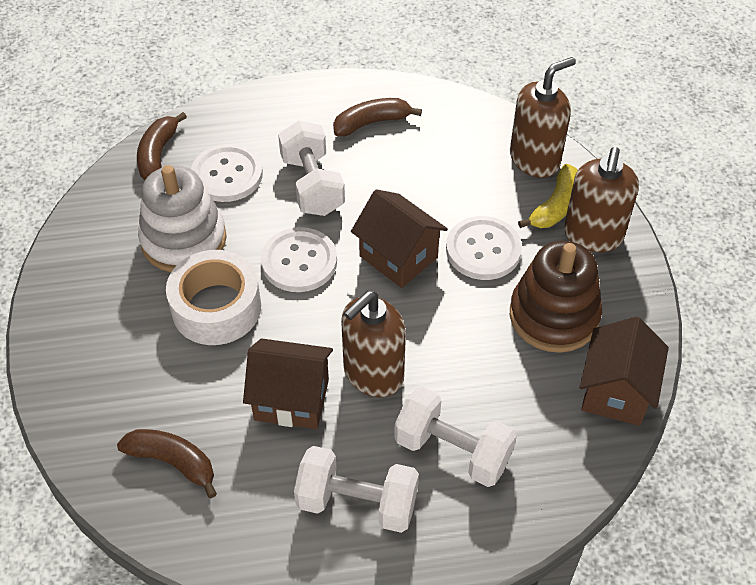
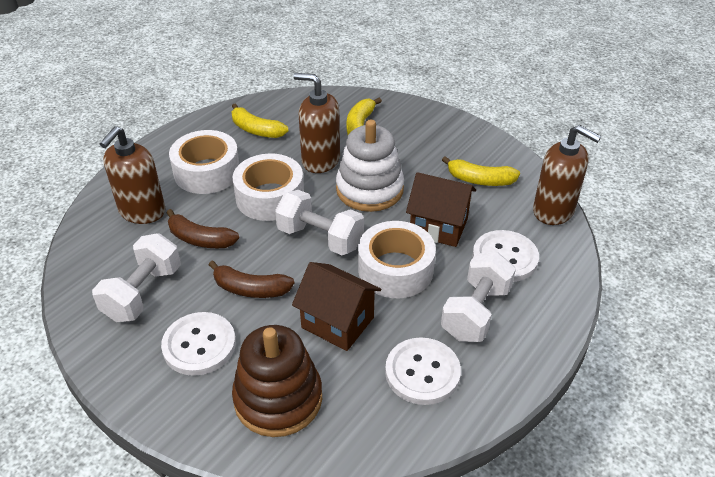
brown banana: [117,429,217,498] [137,112,187,180] [333,98,422,136] = 3 -> [167,209,239,248] [209,260,295,298] = 2
brown house: [243,338,333,429] [351,189,448,288] [580,317,669,426] = 3 -> [292,262,381,351] [406,172,476,247] = 2
white tape: [166,250,261,345] = 1 -> [169,130,239,194] [233,154,304,221] [358,221,436,298] = 3
yellow banana: [518,164,578,228] = 1 -> [231,103,288,138] [346,98,382,135] [442,156,520,186] = 3

